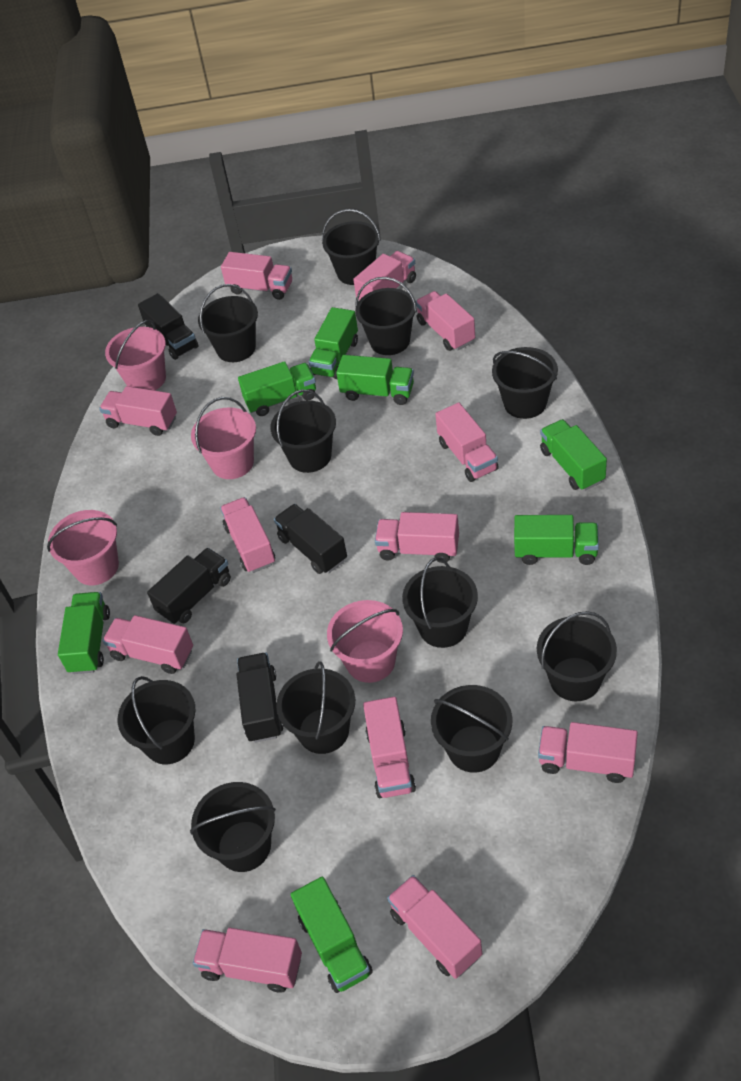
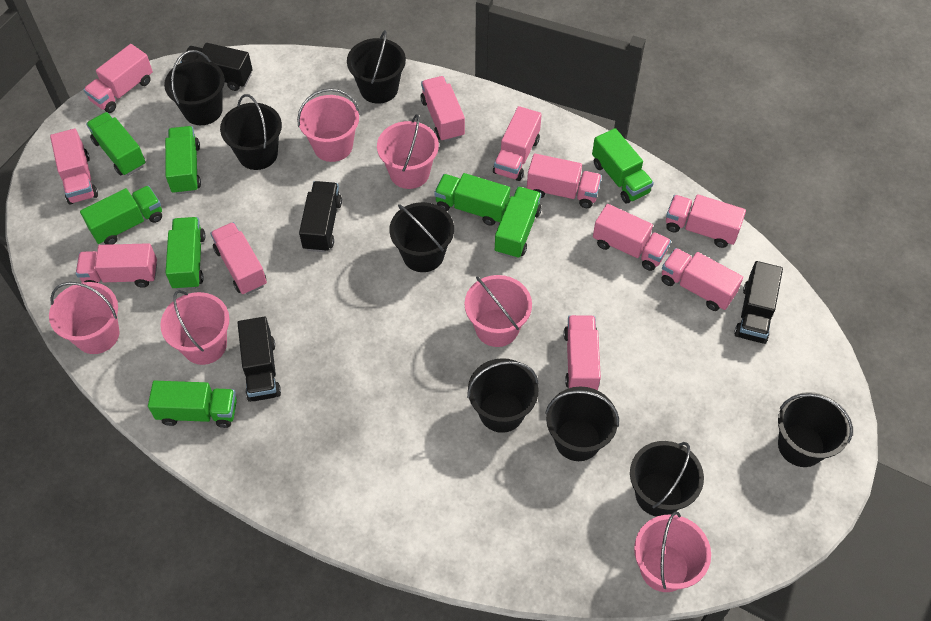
black bucket: [118,676,195,764] [190,782,276,872] [198,284,258,362] [270,390,336,473] [276,661,355,754] [322,209,381,285] [355,277,417,355] [402,557,478,648] [431,685,512,773] [492,347,558,419] [537,611,617,701] = 11 -> [164,50,225,125] [220,94,282,170] [347,30,406,104] [389,202,454,272] [467,358,539,433] [545,386,619,461] [630,441,704,517] [778,392,853,467] = 8
green truck: [58,592,110,674] [238,361,316,416] [291,877,373,993] [309,307,358,379] [336,355,414,405] [514,515,599,565] [540,419,607,491] = 7 -> [80,185,162,245] [86,112,146,176] [148,381,237,428] [165,126,201,194] [165,217,205,290] [434,173,510,226] [495,187,542,259] [592,128,654,204] = 8
pink bucket: [47,510,119,585] [105,320,166,391] [191,397,256,479] [327,600,403,683] = 4 -> [49,282,119,354] [160,290,229,365] [297,88,359,162] [377,114,439,189] [465,275,532,347] [634,511,711,592] = 6
pink truck: [99,386,177,436] [103,615,193,674] [193,928,302,992] [220,497,275,573] [221,252,292,300] [353,251,416,300] [363,697,416,798] [375,512,459,563] [387,875,482,979] [416,291,475,351] [435,403,499,482] [538,722,638,783] = 12 -> [50,129,98,205] [76,243,157,288] [83,44,153,113] [210,222,267,295] [420,76,465,142] [493,106,542,181] [527,153,602,208] [564,315,601,391] [593,204,671,271] [661,248,743,311] [666,194,746,248] = 11

